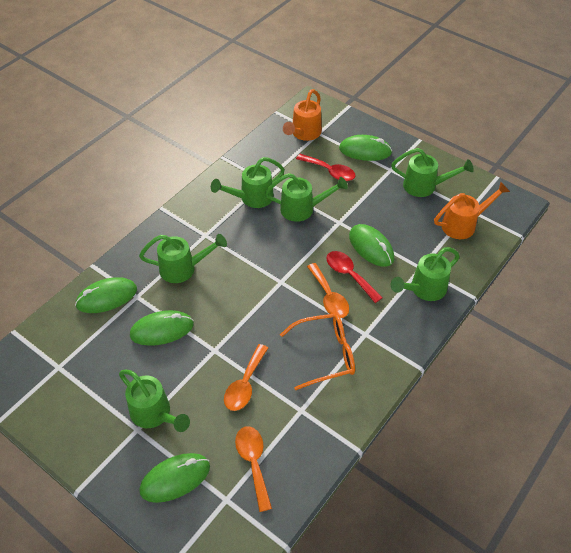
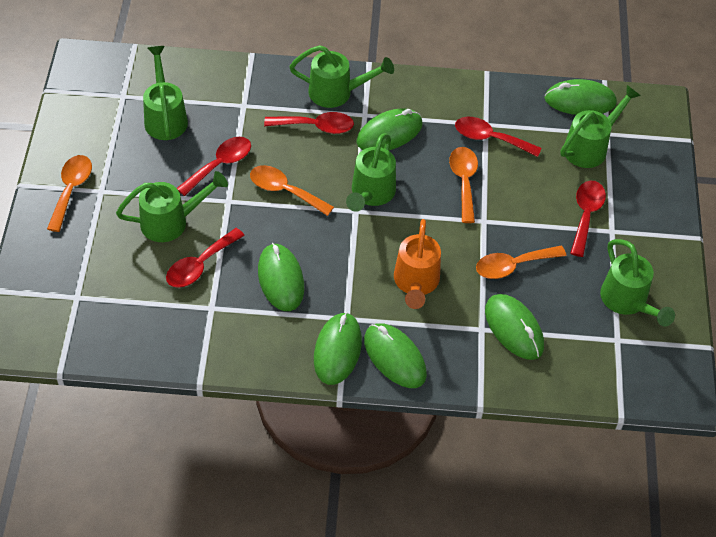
green mouse: [75,277,137,313] [130,310,194,346] [139,453,210,503] [339,135,392,161] [349,224,394,267] = 5 -> [258,243,304,311] [314,312,362,385] [356,108,423,150] [364,323,427,388] [485,294,544,360] [544,79,617,115] = 6
orange glasses: [280,313,355,390] = 1 -> none = 0
orange spoon: [224,344,268,411] [235,426,272,512] [307,263,349,318] = 3 -> [47,155,92,232] [250,165,334,216] [449,147,478,223] [476,246,566,279] = 4
orange watering can: [283,89,322,141] [434,182,510,239] = 2 -> [394,219,441,309] = 1
red spoon: [296,154,355,181] [326,251,383,303] = 2 -> [166,228,245,288] [177,137,251,196] [264,112,354,134] [455,117,542,157] [570,181,606,257] = 5

